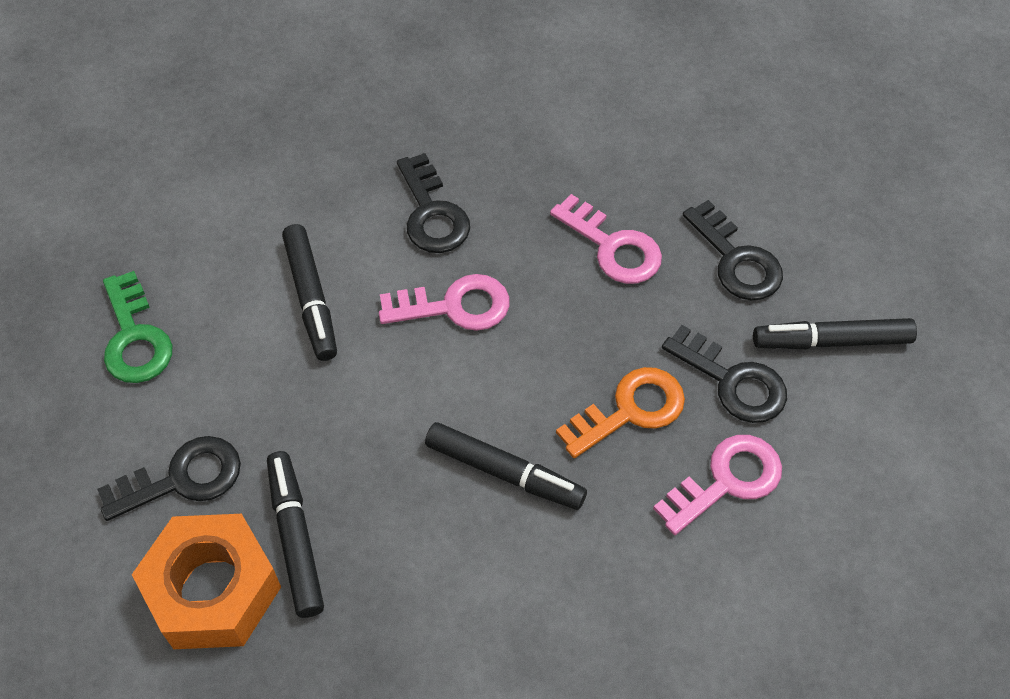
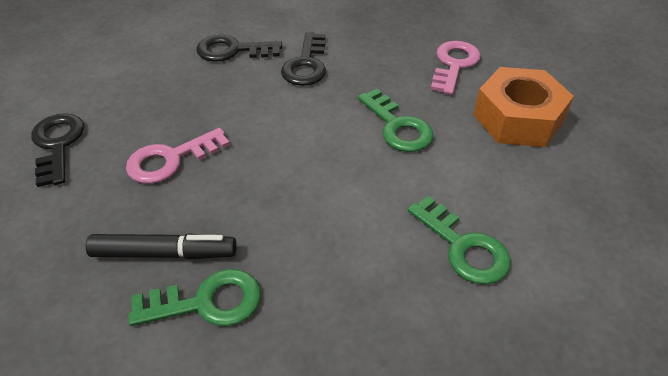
black key: [97,436,241,521] [397,153,470,253] [662,325,787,423] [683,200,783,301] = 4 -> [31,113,84,187] [196,35,282,62] [281,32,326,86] = 3
black marker: [267,451,324,618] [282,224,337,361] [425,422,587,510] [753,318,917,349] = 4 -> [86,233,237,259] = 1
green key: [103,271,173,383] = 1 -> [128,269,261,326] [358,89,433,152] [408,196,511,285] = 3
orange key: [556,367,685,458] = 1 -> none = 0
pink key: [379,274,510,331] [550,194,662,284] [653,435,782,535] = 3 -> [126,128,230,184] [431,41,481,95] = 2

